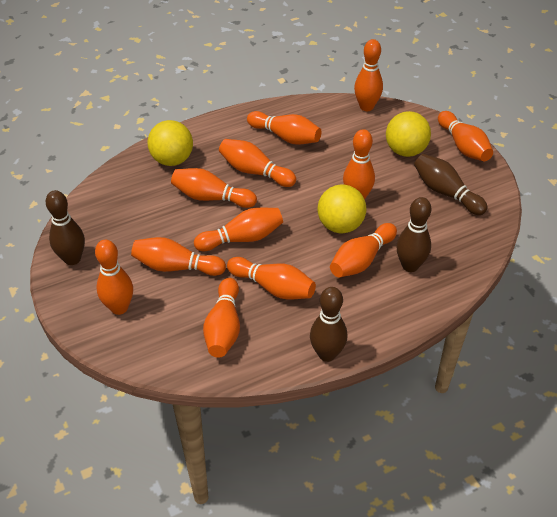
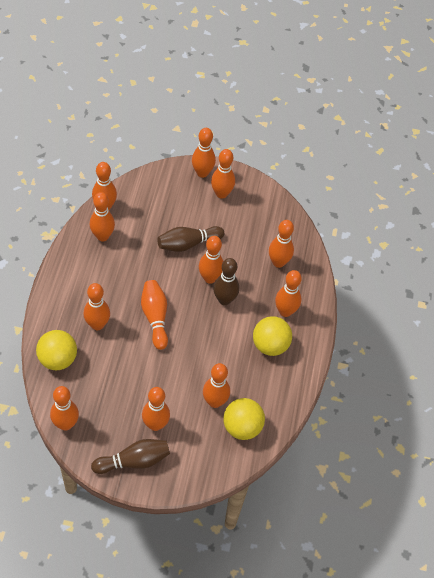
brown bowling pin: [45,190,85,265] [310,287,347,362] [396,197,431,272] [414,154,488,215] = 4 -> [91,439,170,474] [157,226,224,252] [213,258,239,305] = 3

